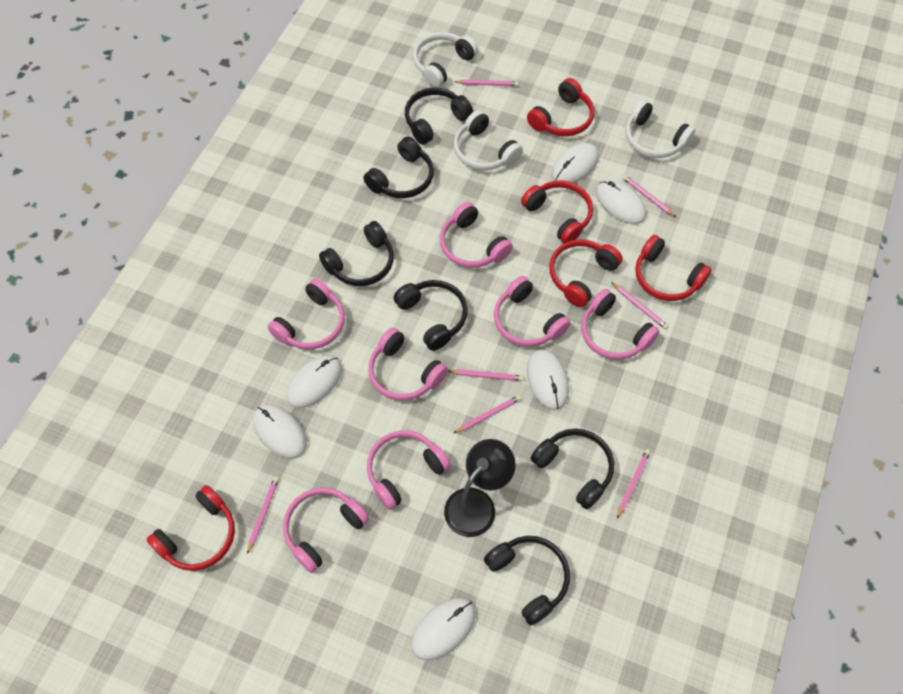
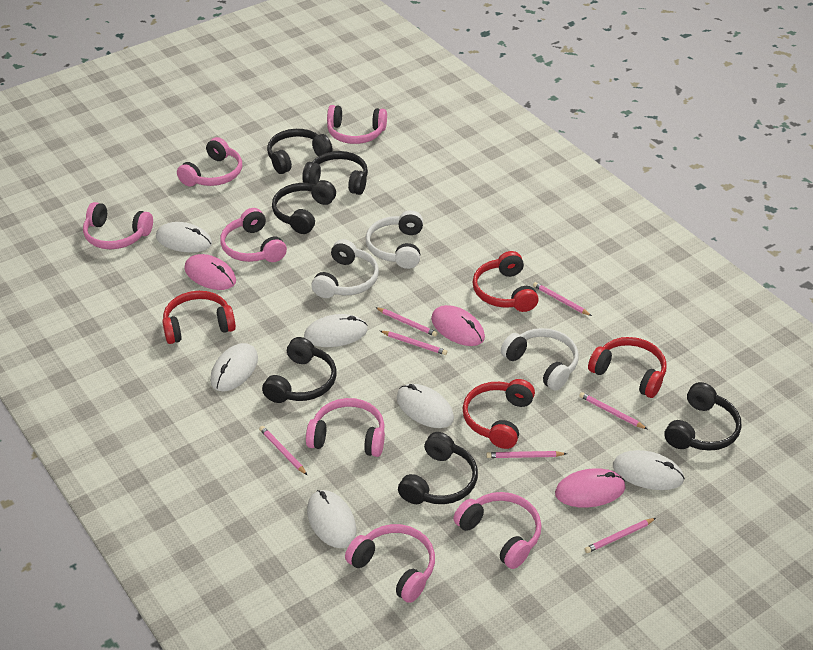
black lamp: [444,439,516,537] = 1 -> none = 0
pink mouse: none = 0 -> [184,254,236,290] [431,305,485,346] [555,468,625,508] = 3
red headphones: [146,485,235,571] [521,180,593,243] [527,78,594,136] [549,239,623,307] [635,235,712,301] = 5 -> [162,291,236,344] [463,379,535,449] [473,251,539,312] [588,337,667,398] = 4

